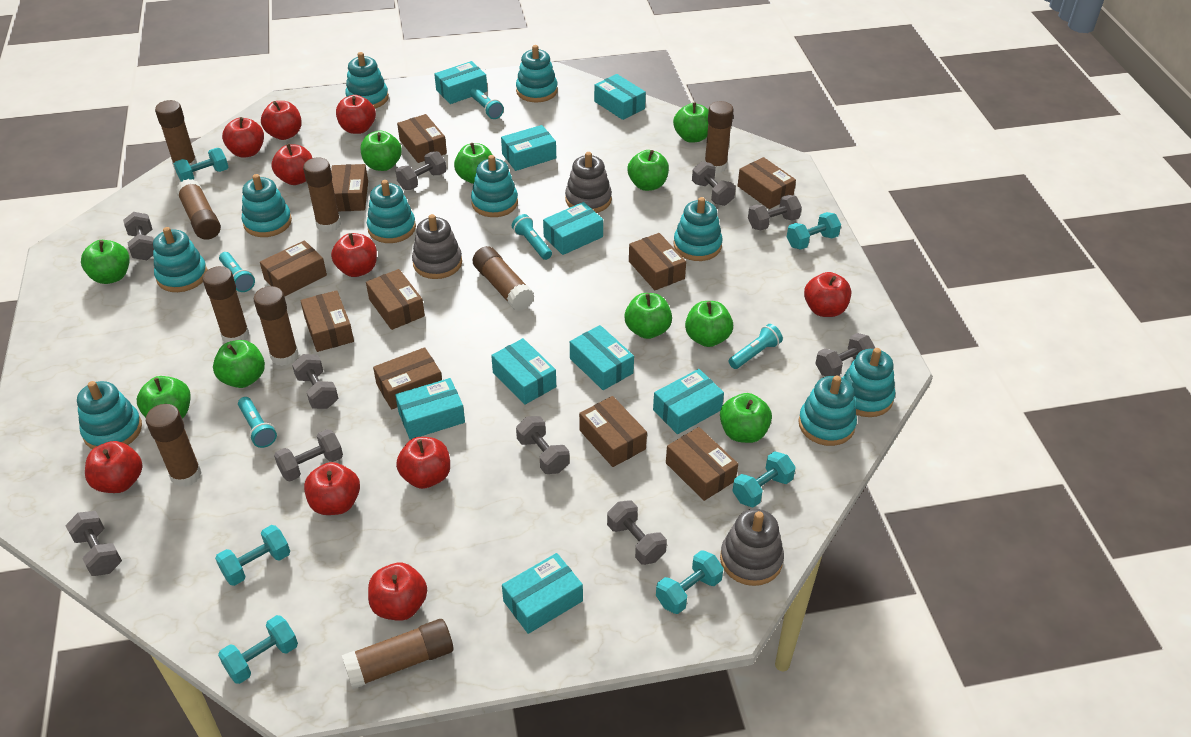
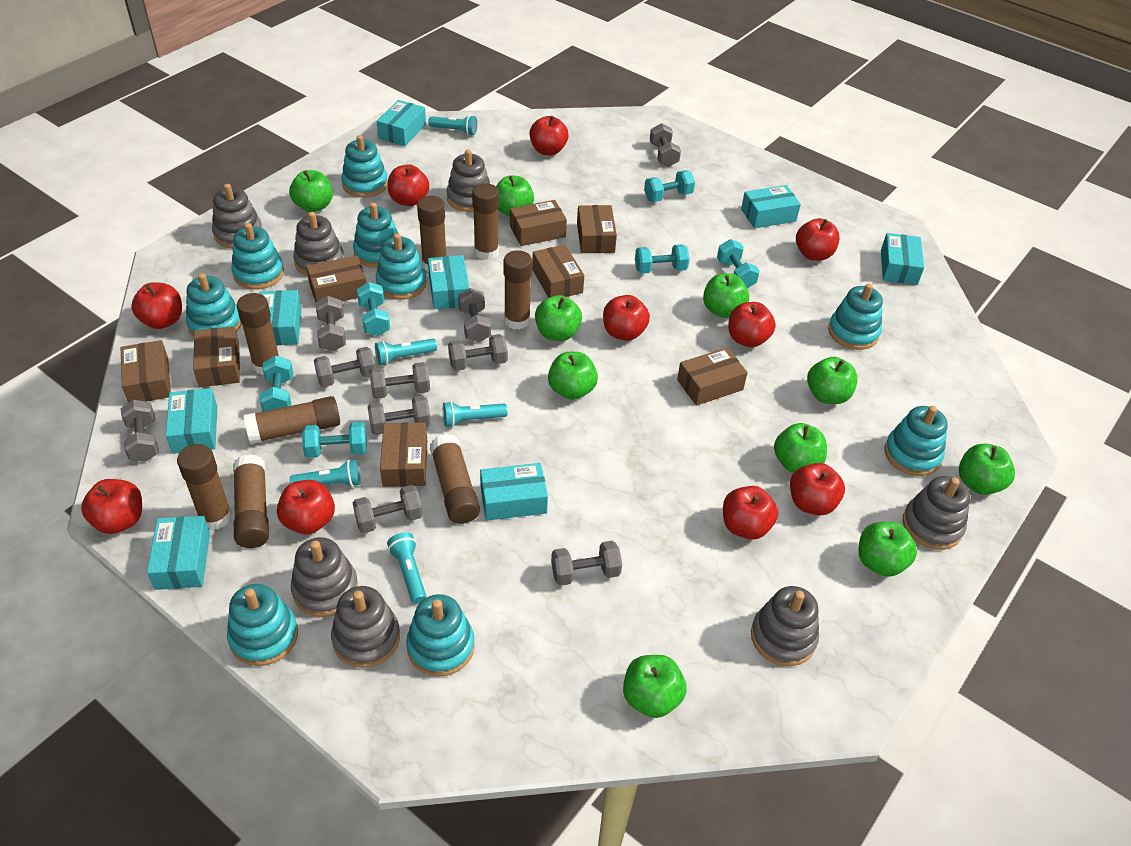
brown box: [260,240,327,297] [300,290,354,352] [331,164,368,211] [366,269,425,330] [373,347,442,409] [397,114,447,163] [579,396,647,467] [629,233,686,290] [666,427,738,501] [738,157,796,209] = 10 -> [121,340,171,403] [193,326,240,387] [306,256,367,302] [380,422,427,487] [510,200,567,246] [532,245,584,298] [577,205,617,253] [677,347,748,405] = 8
brown glue stick: [146,404,202,487] [155,100,197,169] [176,179,221,240] [203,266,250,343] [254,286,299,366] [303,158,341,233] [342,619,453,689] [473,246,534,311] [705,101,734,173] = 9 -> [177,444,232,530] [233,454,269,548] [237,293,280,375] [244,396,340,444] [417,196,446,272] [430,434,480,524] [472,183,499,260] [504,250,532,330] = 8
grey stacking toy: [412,214,462,279] [565,152,612,213] [720,509,784,586] = 3 -> [212,184,263,249] [291,537,358,617] [293,212,344,276] [331,586,400,668] [446,149,490,212] [751,586,819,666] [902,476,970,550] = 7
turquoise box: [395,378,465,440] [434,61,487,104] [491,338,556,405] [501,125,556,171] [502,553,583,634] [543,202,603,255] [570,325,634,390] [594,74,646,120] [653,369,724,434] = 9 -> [147,516,210,590] [165,388,217,454] [260,290,302,346] [376,100,426,146] [428,255,470,309] [480,463,548,521] [741,185,801,228] [881,233,924,285] = 8
turquoise stacking toy: [77,381,142,449] [153,227,208,292] [242,174,292,237] [345,52,389,108] [367,180,416,243] [471,155,518,217] [516,45,558,102] [674,197,723,261] [798,375,857,446] [842,348,895,417] = 10 -> [186,273,242,337] [227,584,298,666] [231,223,284,290] [341,135,388,198] [353,203,399,268] [376,233,427,300] [406,594,475,677] [828,283,883,350] [884,406,948,476] = 9

